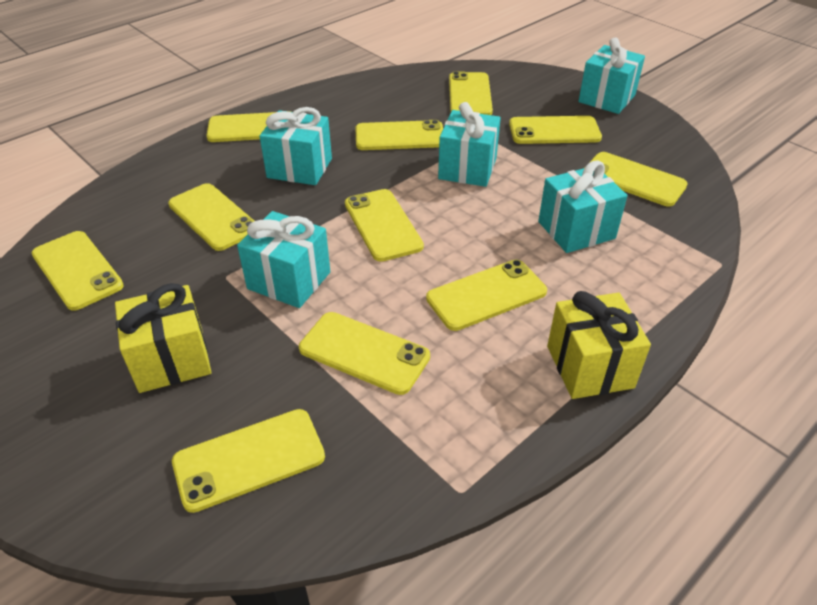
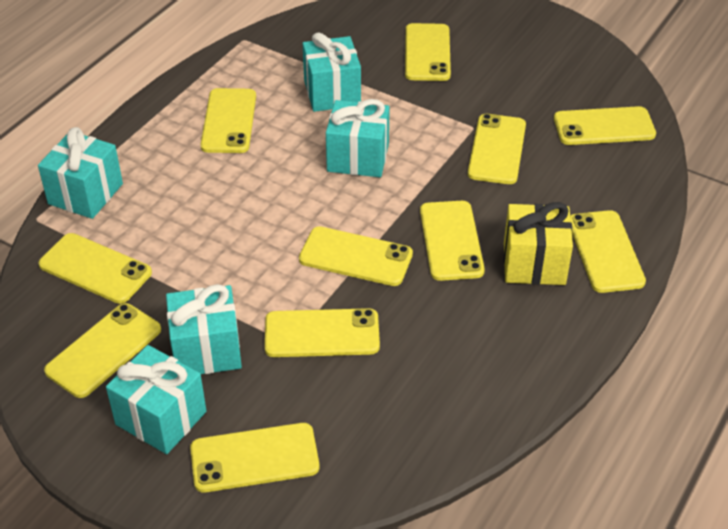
yellow gift: [115,283,211,393] [547,291,651,399] = 2 -> [504,202,573,285] = 1

